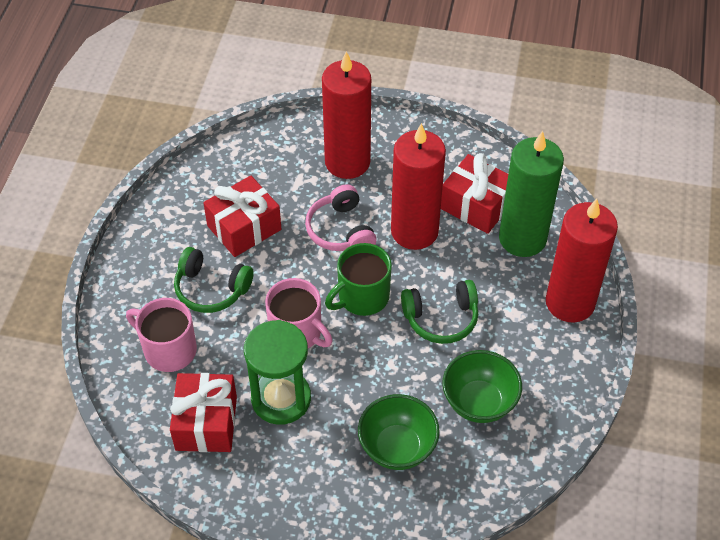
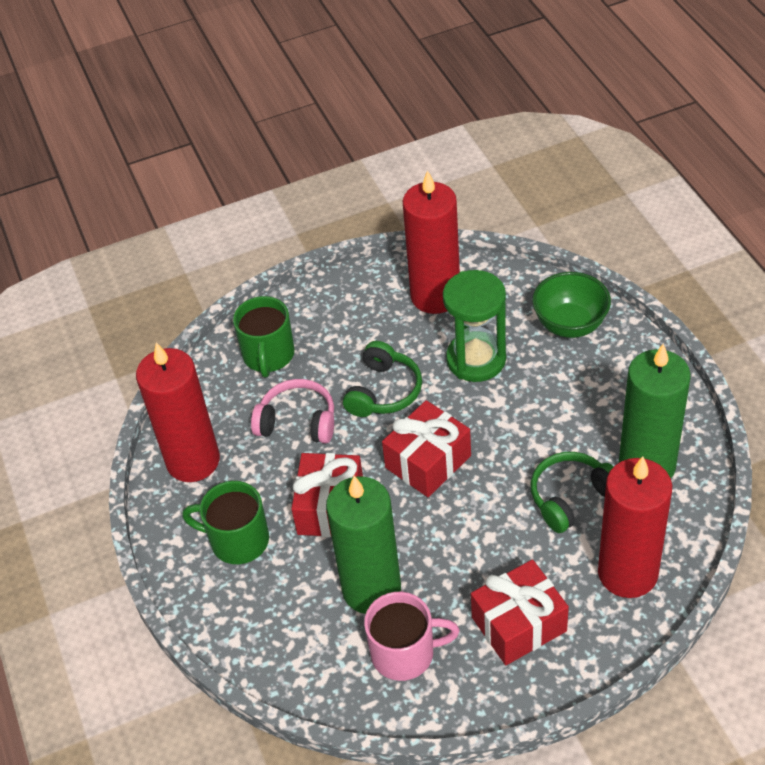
green bowl: [358,394,440,470] [442,350,522,423] = 2 -> [532,272,611,338] = 1
green candle: [499,131,564,257] = 1 -> [326,476,401,614] [619,343,691,478] = 2
green mug: [325,243,392,316] = 1 -> [182,481,269,564] [233,296,295,377] = 2
pink mug: [126,298,197,372] [265,278,333,348] = 2 -> [364,592,460,681] = 1

